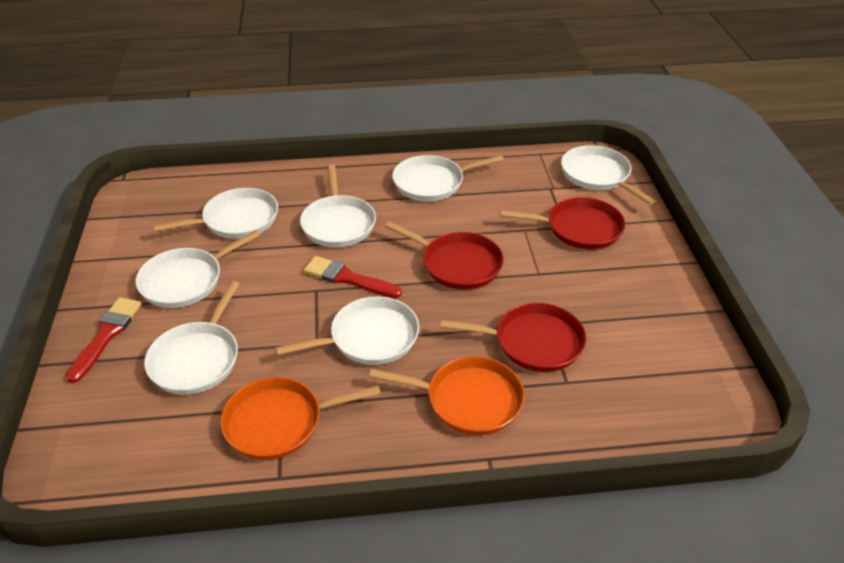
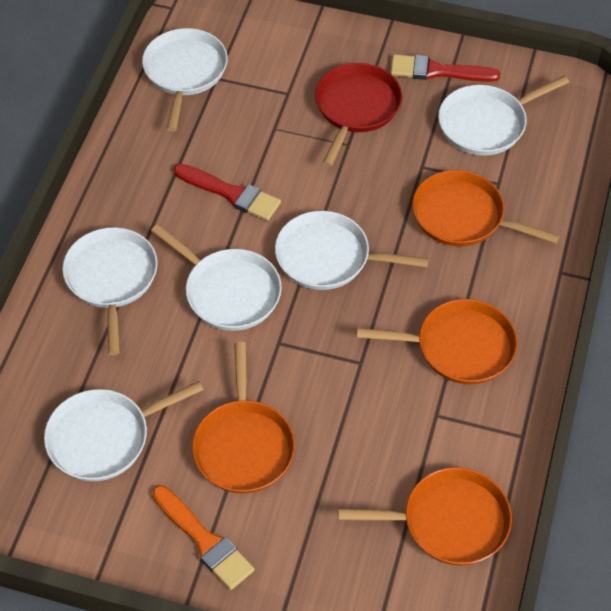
orange brush: none = 0 -> [152,485,254,590] = 1
orange pan: [220,377,381,460] [369,356,524,435] = 2 -> [192,342,295,493] [338,467,512,565] [357,299,518,384] [412,170,560,246] = 4
red pan: [385,221,504,290] [440,303,586,372] [500,197,625,249] = 3 -> [315,63,402,167] = 1
white pan: [136,230,260,308] [144,281,239,394] [152,188,278,239] [275,296,419,365] [300,164,376,247] [392,155,504,201] [561,145,655,205] = 7 -> [44,381,204,481] [62,227,158,355] [142,28,228,132] [151,224,282,331] [275,211,429,290] [438,75,569,156] = 6

